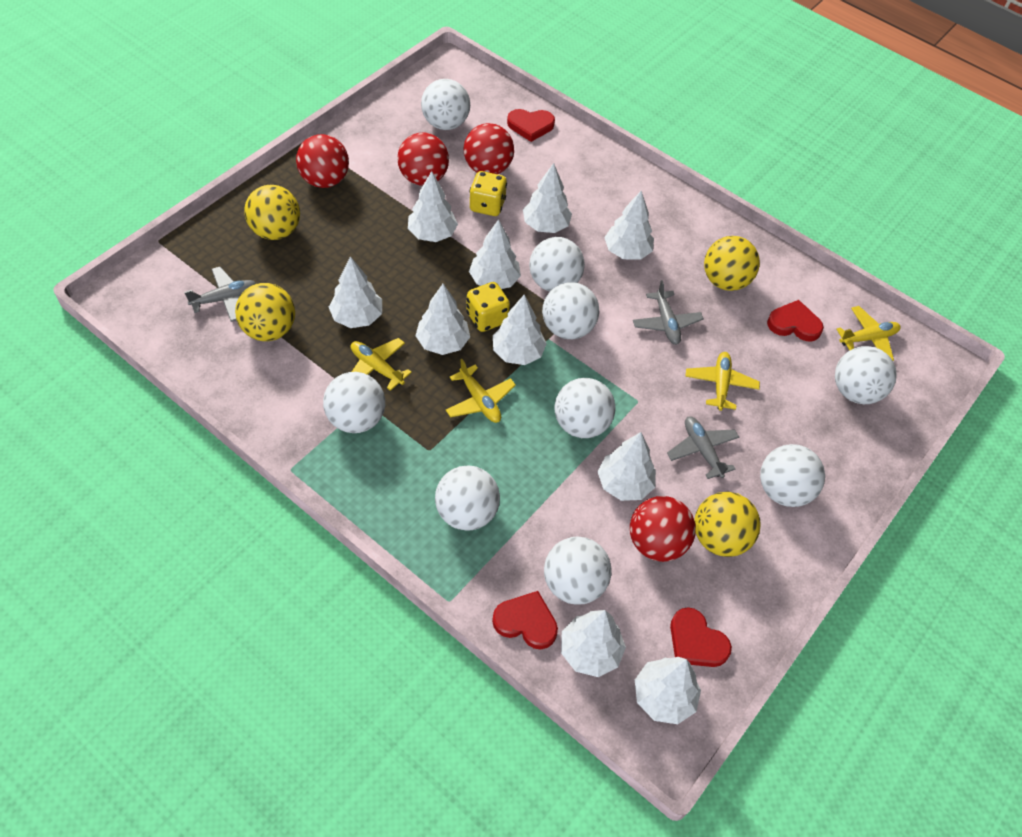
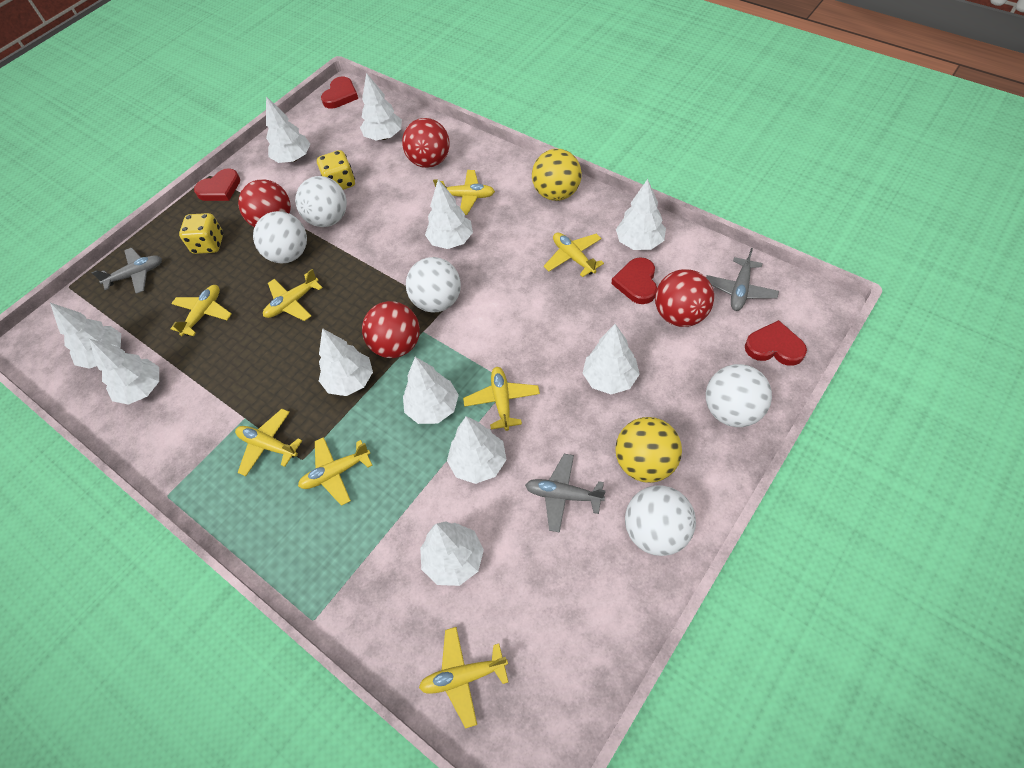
white ball: [323,372,385,433] [421,79,470,130] [435,466,500,531] [529,237,585,292] [542,282,599,339] [544,536,612,605] [554,378,615,438] [760,444,825,507] [835,346,897,404] = 9 -> [253,211,307,263] [295,176,347,227] [406,257,461,312] [625,485,696,556] [706,364,772,427] = 5
white tree: [329,256,382,328] [408,171,458,242] [416,284,470,355] [469,219,521,289] [493,294,547,365] [523,163,572,233] [561,610,626,677] [598,432,656,501] [604,191,654,260] [635,657,701,724] = 10 -> [50,303,121,369] [89,339,159,405] [266,96,310,163] [319,328,373,396] [360,73,402,140] [403,357,459,424] [420,521,484,586] [425,180,473,249] [447,416,506,484] [582,324,640,394] [616,179,666,250] = 11
yellow ball: [235,283,295,341] [244,185,300,240] [694,492,761,557] [704,236,760,291] = 4 -> [532,149,582,201] [615,417,682,483] = 2
yellow plane: [350,338,412,391] [446,359,516,423] [685,352,760,411] [836,306,901,361] = 4 -> [171,285,232,336] [235,409,302,476] [263,269,323,321] [298,437,372,506] [419,627,508,728] [433,170,495,215] [463,367,540,431] [544,233,604,277] = 8

